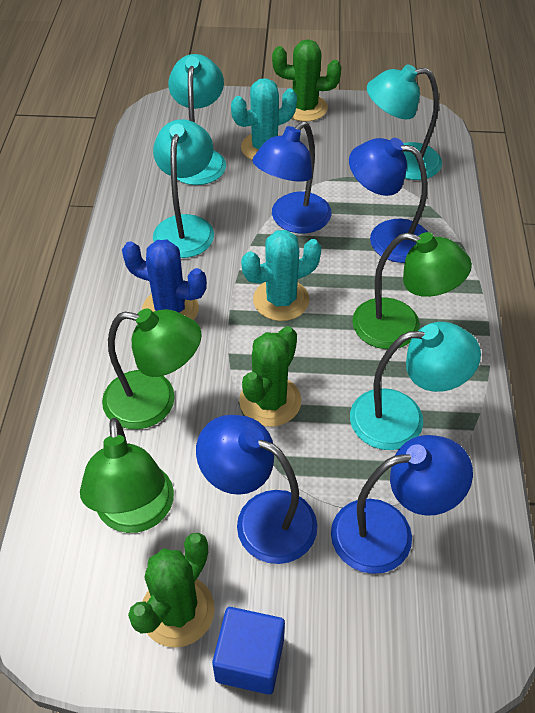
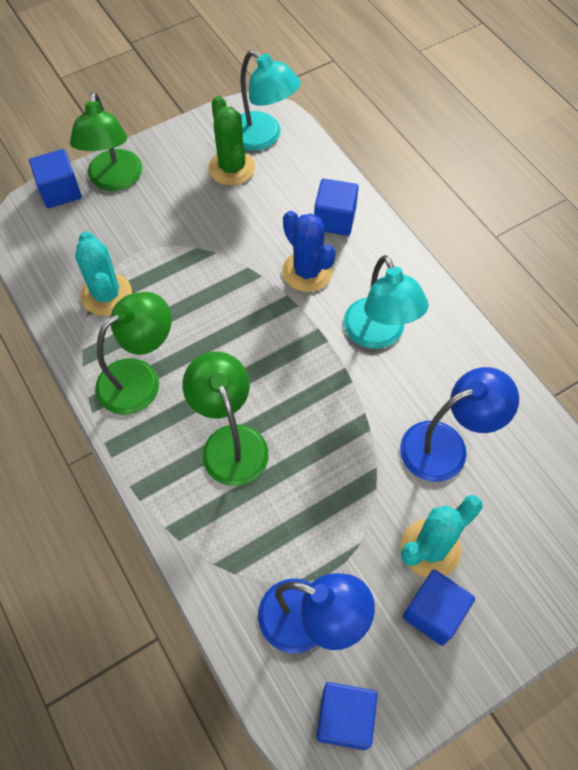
blue cube: [212,607,285,695] = 1 -> [29,149,82,208] [314,179,359,236] [317,682,378,750] [403,570,475,646] = 4
blue lamp: [196,415,317,564] [252,121,331,233] [331,435,473,574] [349,138,428,263] = 4 -> [258,573,375,653] [400,367,519,482] = 2
green cactus: [128,533,215,648] [239,326,301,427] [272,39,342,122] = 3 -> [208,96,255,185] = 1
turquoise lamp: [153,119,214,258] [168,54,226,185] [350,322,481,450] [367,64,442,180] = 4 -> [240,50,301,151] [344,255,429,349] = 2

